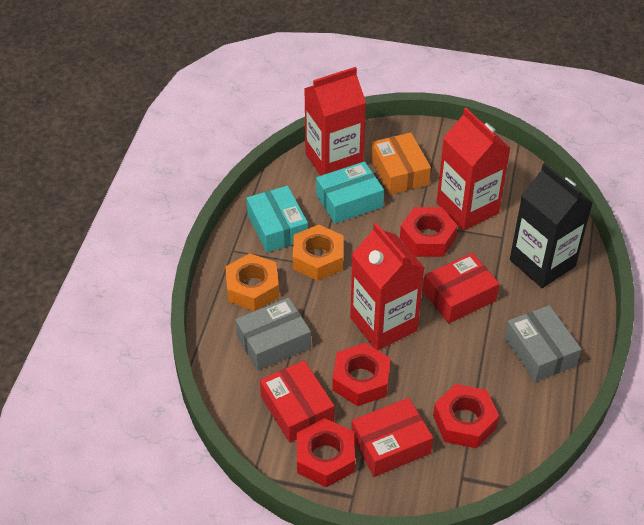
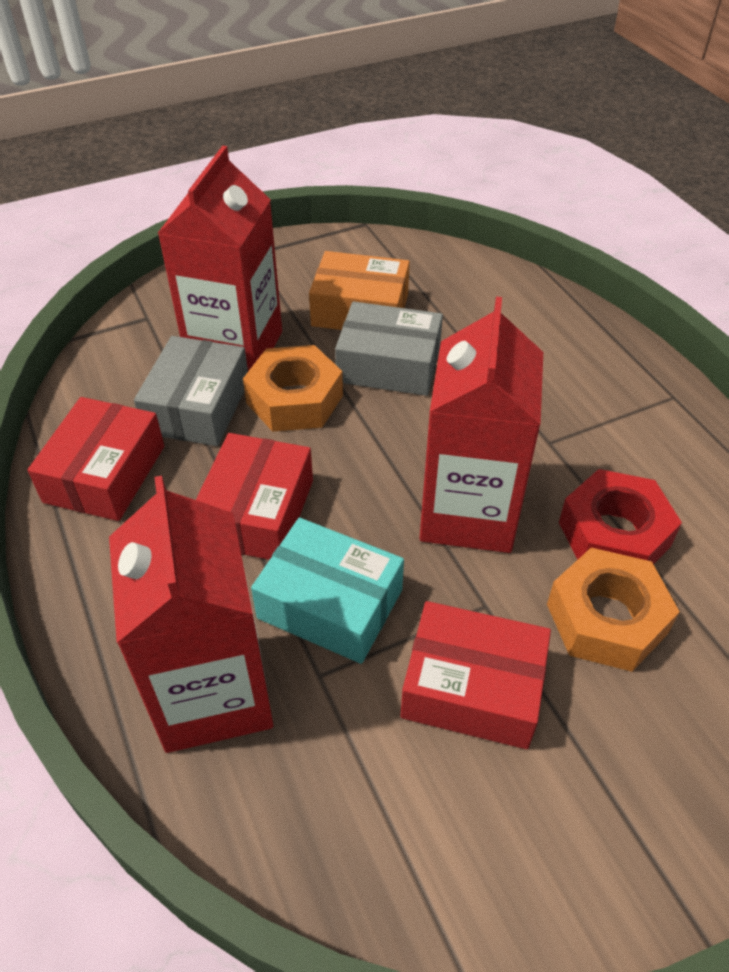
black carton: [510,163,593,288] = 1 -> none = 0
red nut: [297,418,355,487] [332,343,391,406] [400,207,458,257] [433,384,499,448] = 4 -> [559,469,682,564] = 1
turquoise box: [246,186,308,253] [316,161,384,224] = 2 -> [251,518,404,664] = 1

